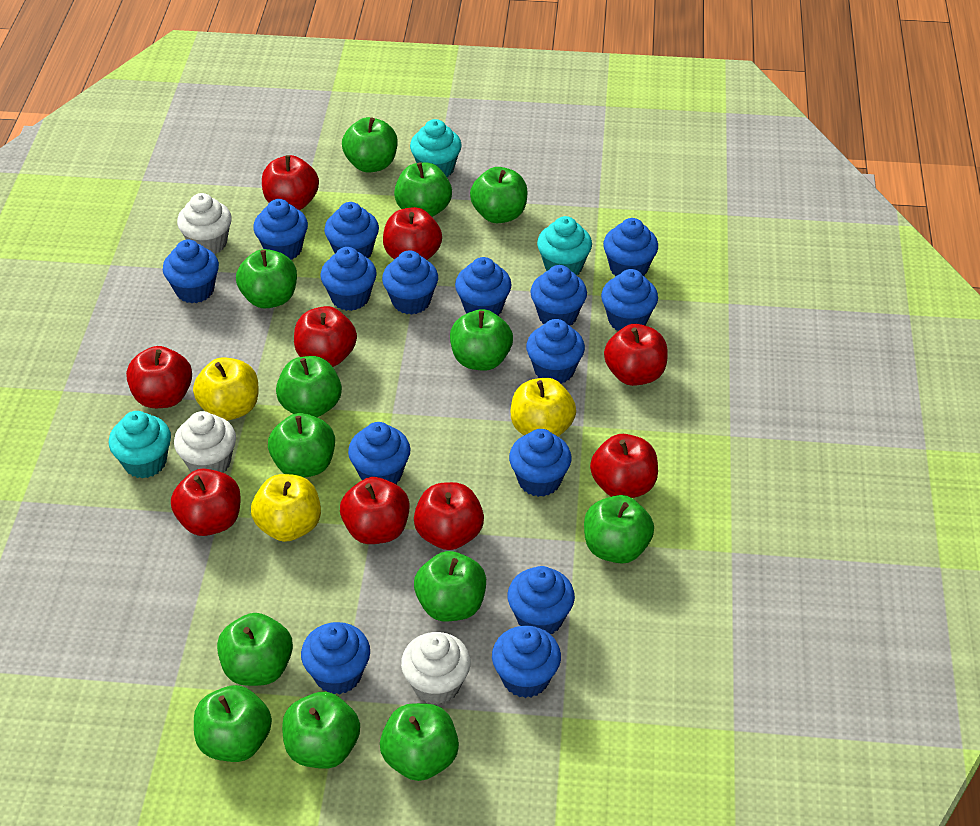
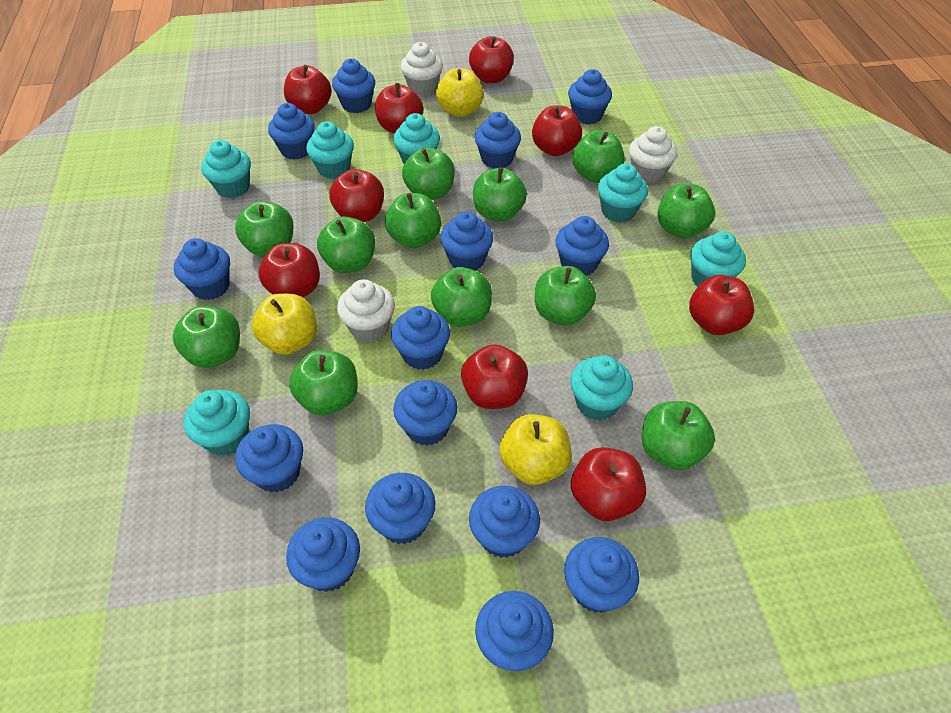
green apple: [194,685,272,762] [217,613,293,686] [236,249,297,308] [268,413,335,478] [276,356,342,417] [282,692,360,769] [342,117,397,173] [380,703,459,781] [394,162,452,217] [414,551,486,621] [450,309,513,371] [470,167,528,223] [584,495,654,563] = 13 -> [173,306,240,368] [235,201,293,257] [289,350,358,415] [317,216,375,273] [385,193,441,248] [402,147,455,200] [431,267,492,327] [473,167,527,222] [535,266,596,325] [572,130,625,183] [642,401,715,470] [657,184,715,239] = 12
turquoise cupcake: [109,411,171,479] [410,119,462,177] [537,216,592,275] = 3 -> [184,390,250,456] [201,140,251,198] [306,121,354,179] [393,113,440,164] [570,355,633,421] [598,163,648,223] [690,231,746,287] = 7

